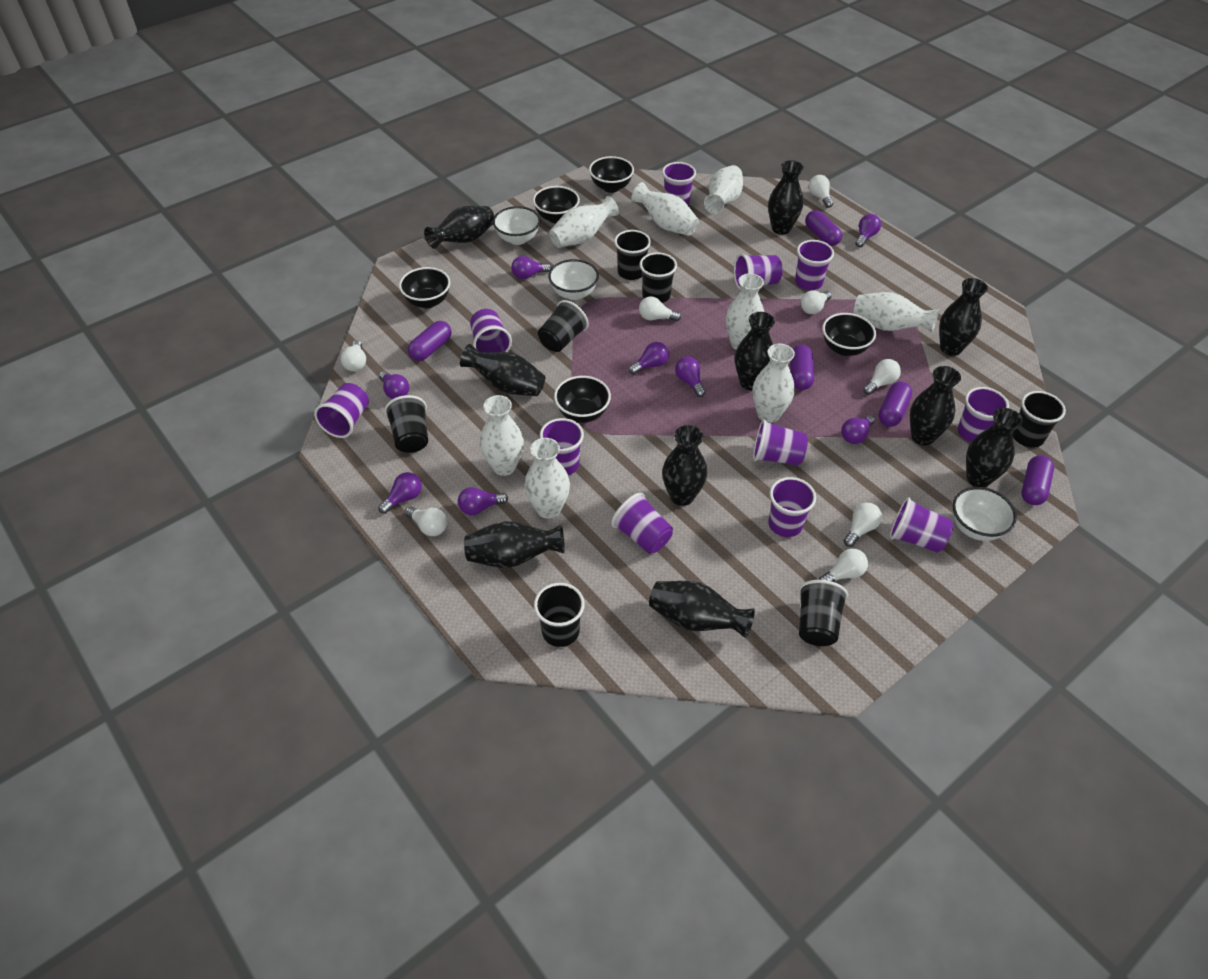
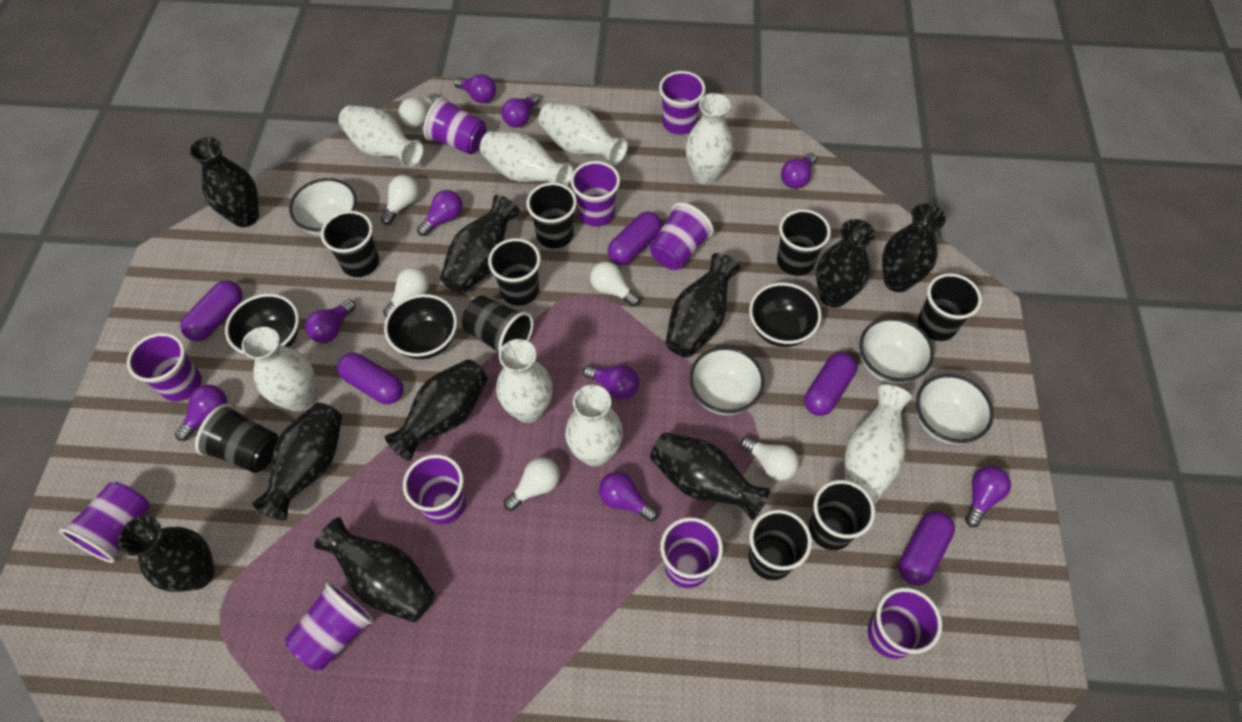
black bowl: [399,267,450,308] [533,186,580,223] [554,376,611,423] [589,156,634,193] [822,313,876,356] = 5 -> [225,293,299,354] [384,294,457,359] [749,283,822,347] = 3
black cup: [384,395,428,453] [534,583,585,647] [538,300,589,352] [614,230,651,280] [640,252,677,303] [799,580,848,646] [1013,391,1066,448] = 7 -> [195,404,278,473] [321,211,379,277] [462,295,534,353] [488,238,541,306] [526,182,577,248] [748,510,812,580] [777,209,831,276] [809,480,875,550] [917,273,982,341] = 9
purple cup: [314,383,369,438] [470,309,512,353] [540,418,584,475] [611,493,673,554] [662,162,696,205] [734,253,783,290] [753,419,808,466] [768,477,816,537] [795,240,834,290] [890,497,953,553] [958,387,1009,442] = 11 -> [59,482,150,563] [127,333,202,401] [285,582,374,670] [403,454,466,525] [423,97,487,154] [570,161,620,227] [650,202,714,270] [659,71,706,135] [660,517,723,588] [868,587,942,659] = 10
purple light bulb: [378,472,422,514] [379,371,409,399] [458,487,508,515] [511,256,551,279] [629,342,669,375] [675,356,706,397] [841,415,875,444] [855,214,881,247] = 8 -> [175,385,227,441] [305,299,356,343] [417,190,463,236] [454,74,496,103] [502,93,540,128] [583,365,639,399] [599,472,658,522] [781,153,816,189] [965,466,1011,527] = 9
white bowl: [493,206,541,245] [548,259,599,300] [953,487,1017,541] = 3 -> [289,178,357,236] [689,347,765,415] [859,317,934,384] [916,374,994,444] = 4
white light bulb: [341,340,366,371] [405,506,447,536] [639,296,681,321] [801,290,832,314] [808,175,833,208] [819,548,868,582] [844,503,882,547] [863,359,901,395] = 8 -> [381,175,419,225] [383,267,429,318] [398,93,439,127] [504,457,560,511] [590,261,640,307] [741,436,799,481] = 6

